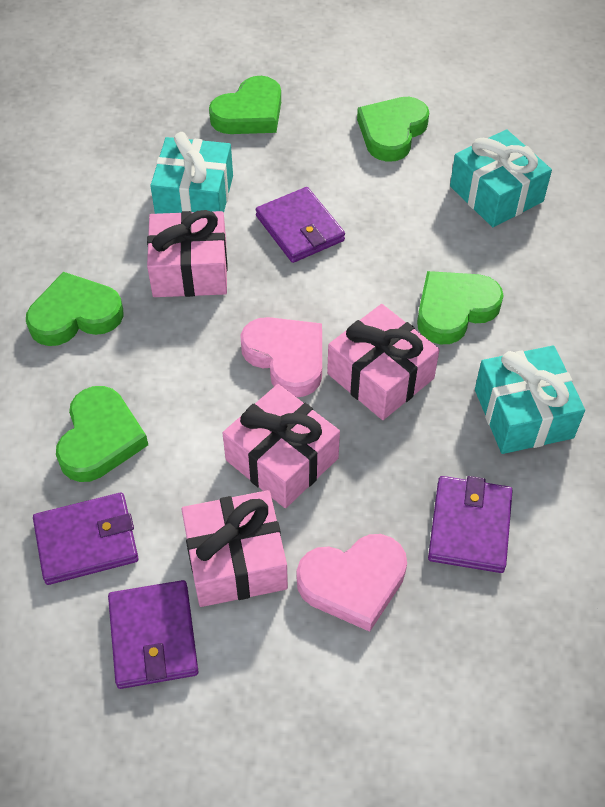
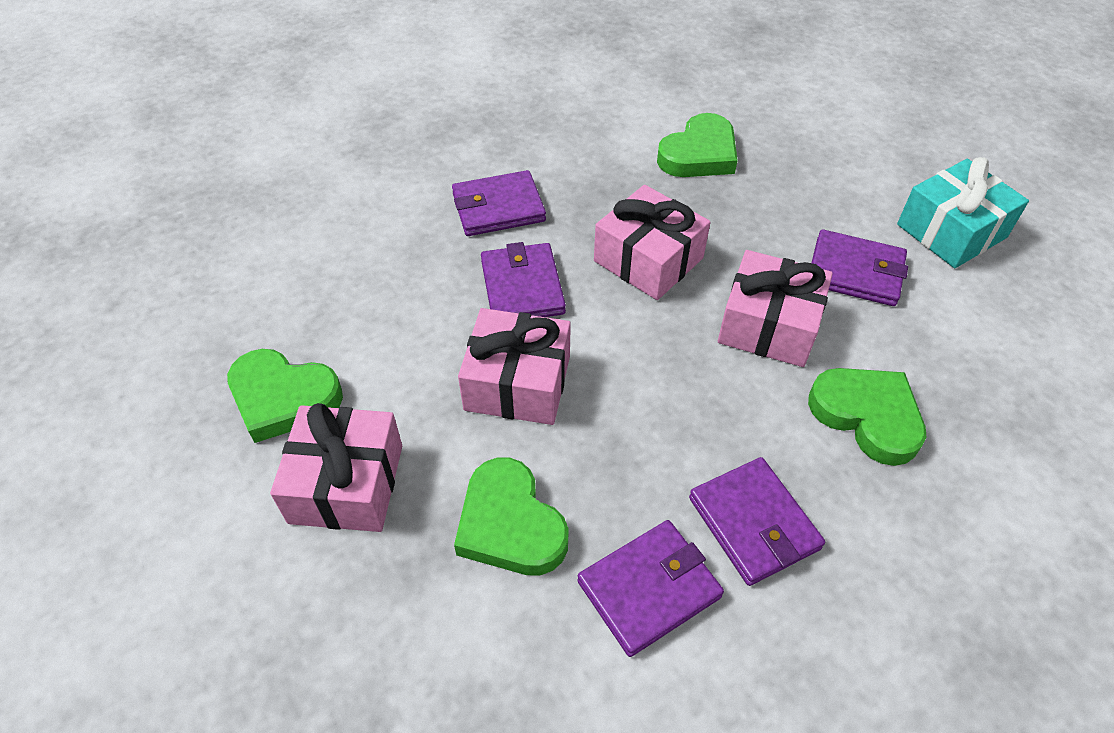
green heart: [26,272,124,346] [56,386,148,482] [209,76,281,134] [357,97,429,162] [417,271,504,344] = 5 -> [227,349,343,443] [454,458,569,576] [657,113,738,177] [808,368,926,466] = 4
pink heart: [240,317,322,397] [297,534,407,632] = 2 -> none = 0
purple wallet: [33,493,139,585] [108,580,199,689] [256,187,345,263] [428,476,513,573] = 4 -> [452,170,546,236] [481,242,566,317] [577,520,724,657] [689,457,825,586] [811,229,908,306] = 5
turquoise gift: [150,132,233,214] [450,129,552,227] [475,345,585,454] = 3 -> [897,157,1029,268] = 1

